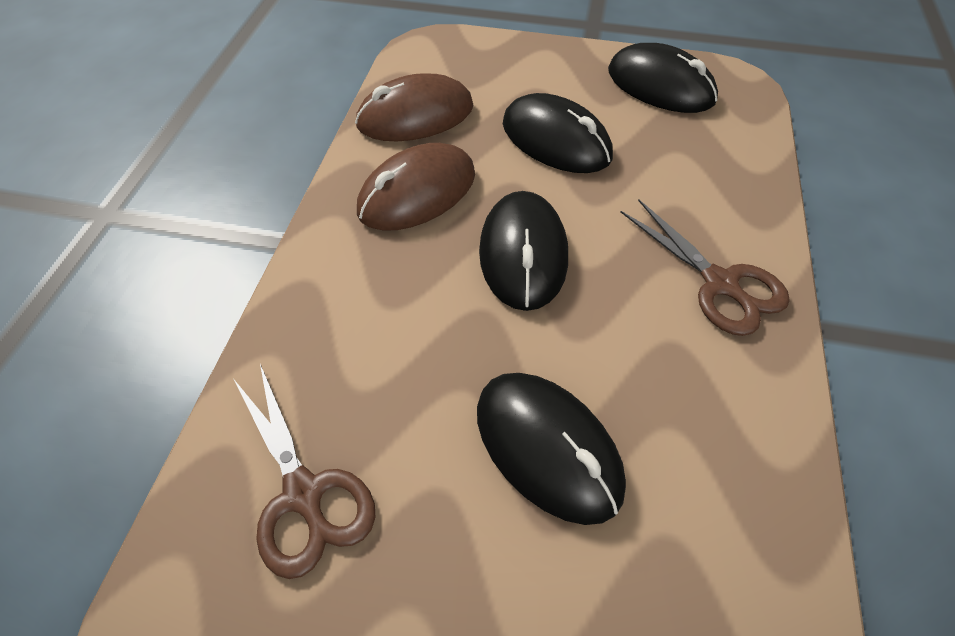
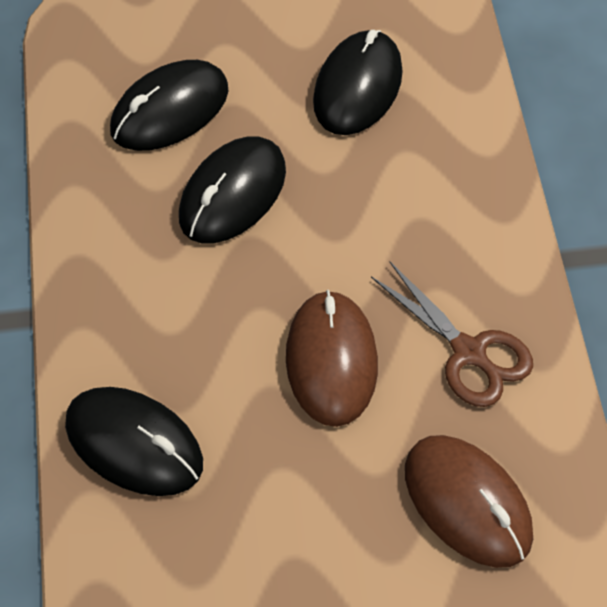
brown scissors: [234,364,375,579] [620,199,790,336] = 2 -> [371,262,533,407] = 1

